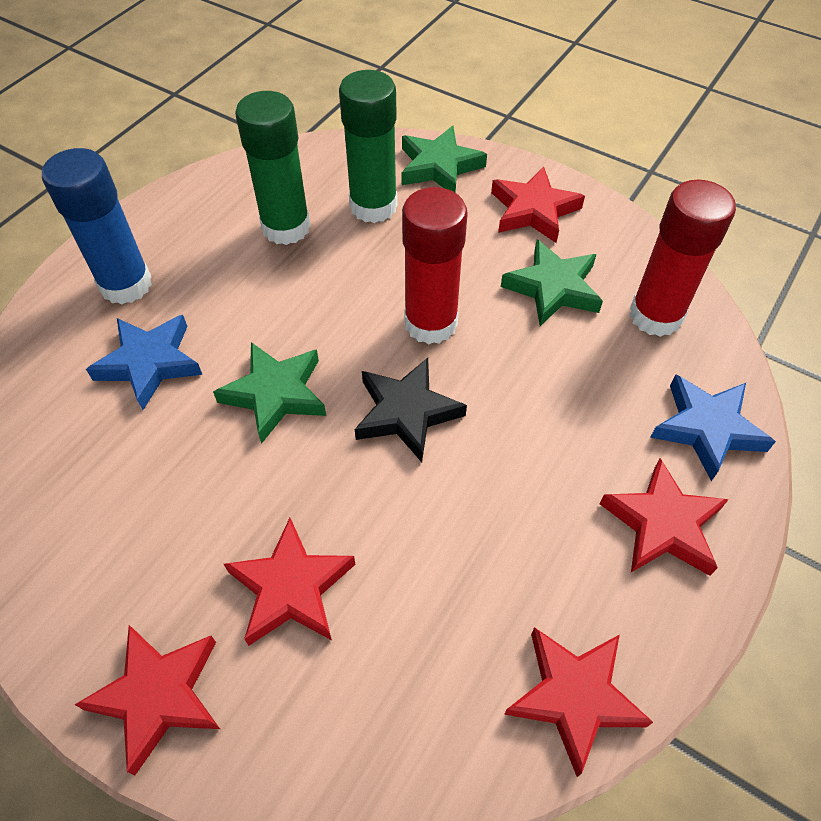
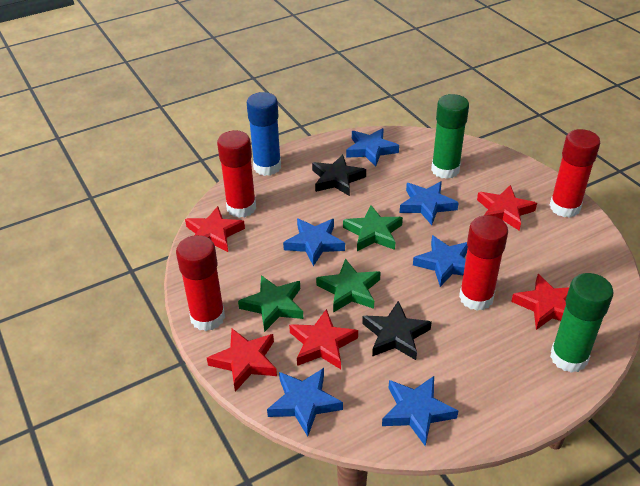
black star: [355,358,467,462] = 1 -> [312,154,366,196] [362,301,432,360] = 2
blue star: [86,315,202,410] [650,374,776,481] = 2 -> [267,368,343,437] [283,218,345,266] [346,128,399,167] [382,376,458,446] [400,181,459,225] [413,235,468,287] = 6
red glue stick: [402,187,468,344] [629,180,736,337] = 2 -> [176,235,225,331] [217,130,256,218] [459,215,508,311] [550,129,600,218] = 4

